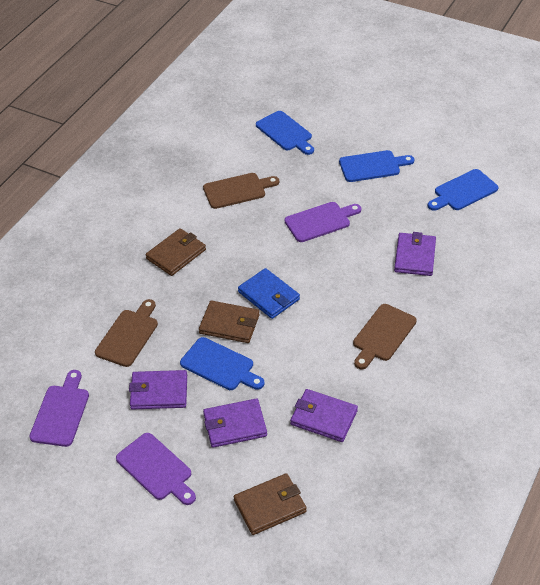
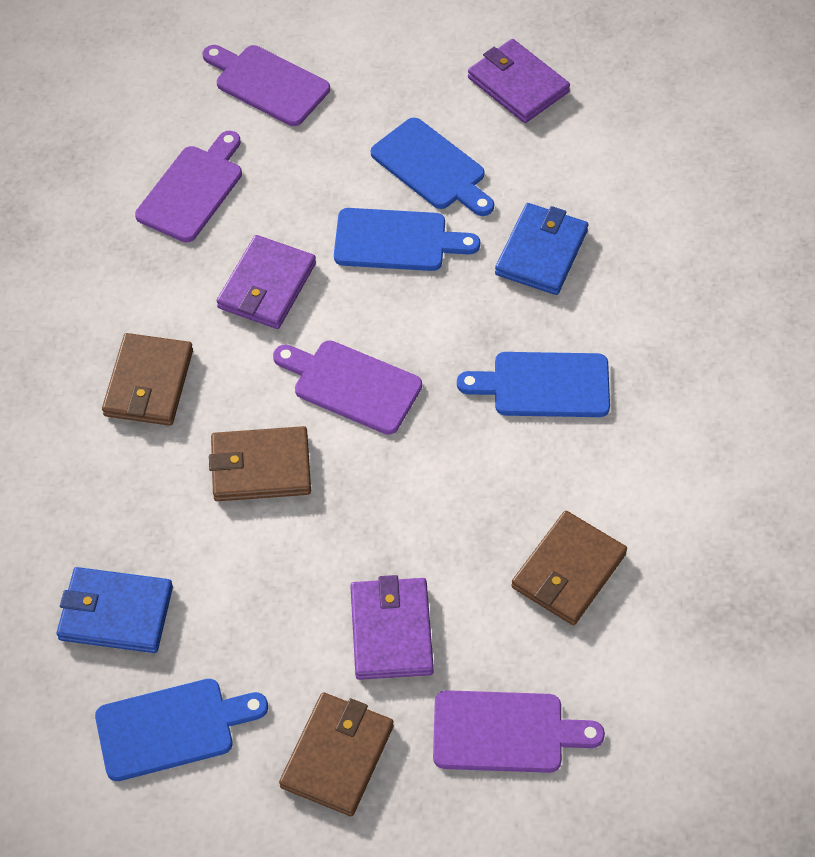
blue wallet: [238,268,300,319] = 1 -> [57,567,173,653] [495,203,588,295] = 2
brown cutting board: [95,299,158,367] [203,173,279,209] [353,304,417,369] = 3 -> none = 0
brown wallet: [146,228,206,276] [199,300,260,343] [234,473,307,535] = 3 -> [102,333,193,426] [209,426,311,501] [279,692,394,816] [511,511,627,625] = 4
purple cutting board: [29,370,89,447] [116,433,196,505] [285,202,361,242] = 3 -> [135,131,242,242] [202,45,330,126] [273,340,422,435] [433,690,605,773] = 4
purple wallet: [129,370,187,410] [203,399,267,448] [290,389,358,442] [394,232,436,276] = 4 -> [217,235,316,329] [350,575,434,680] [468,39,570,123] = 3

